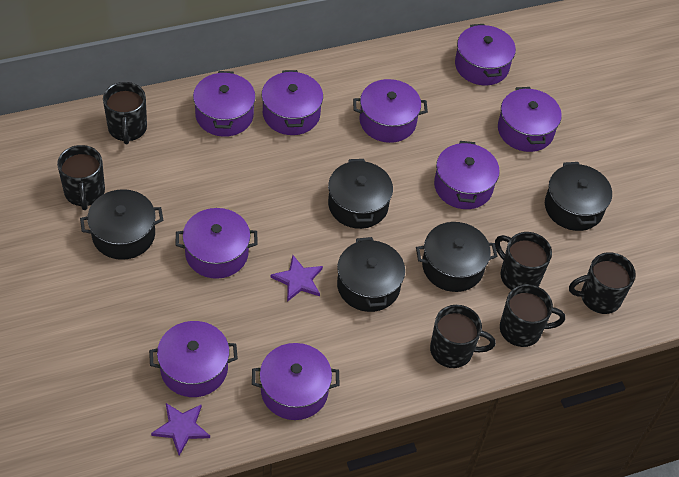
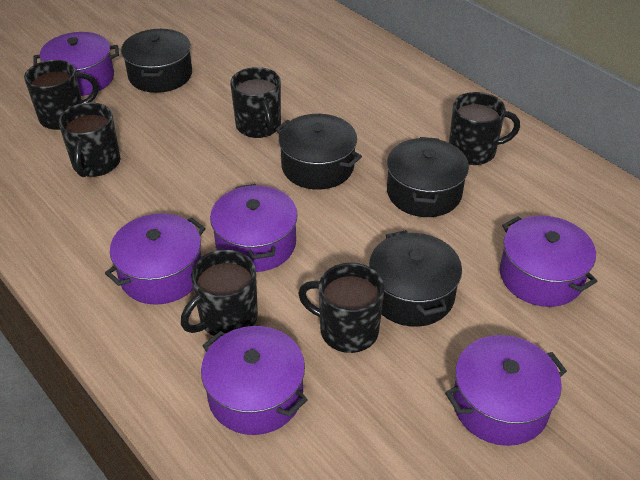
black pot: [80,189,163,260] [328,159,393,229] [337,237,405,312] [416,222,498,292] [545,162,612,231] = 5 -> [121,29,192,93] [275,114,362,190] [369,230,462,327] [387,137,469,217] = 4
purple pot: [149,321,238,397] [176,208,258,279] [193,71,256,137] [252,343,340,420] [262,70,323,135] [353,79,428,143] [434,141,500,209] [455,24,516,85] [498,87,562,152] = 9 -> [33,32,119,96] [105,213,206,305] [201,326,308,435] [210,184,298,272] [445,335,567,446] [500,215,597,307] = 6
purple star: [151,403,210,456] [271,255,323,302] = 2 -> none = 0

